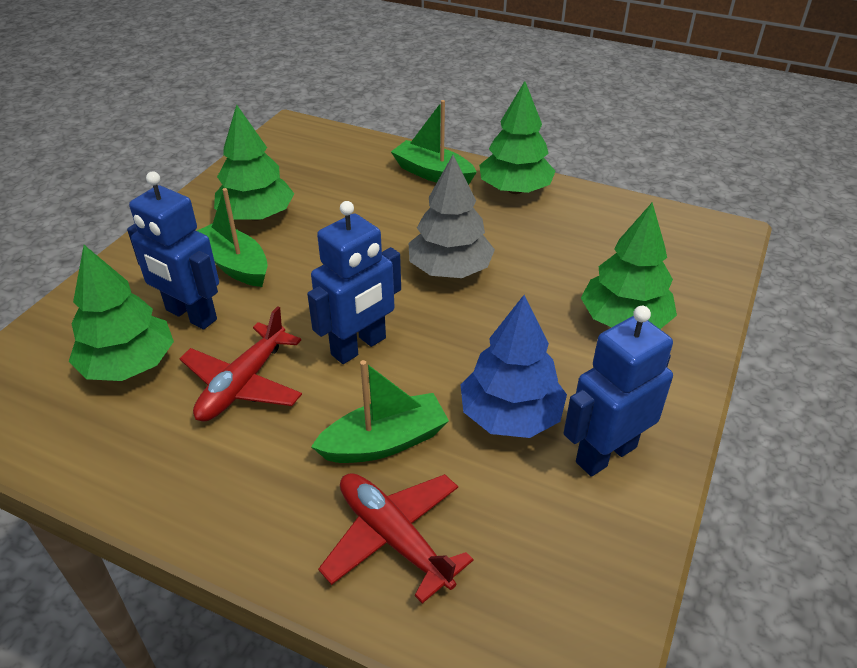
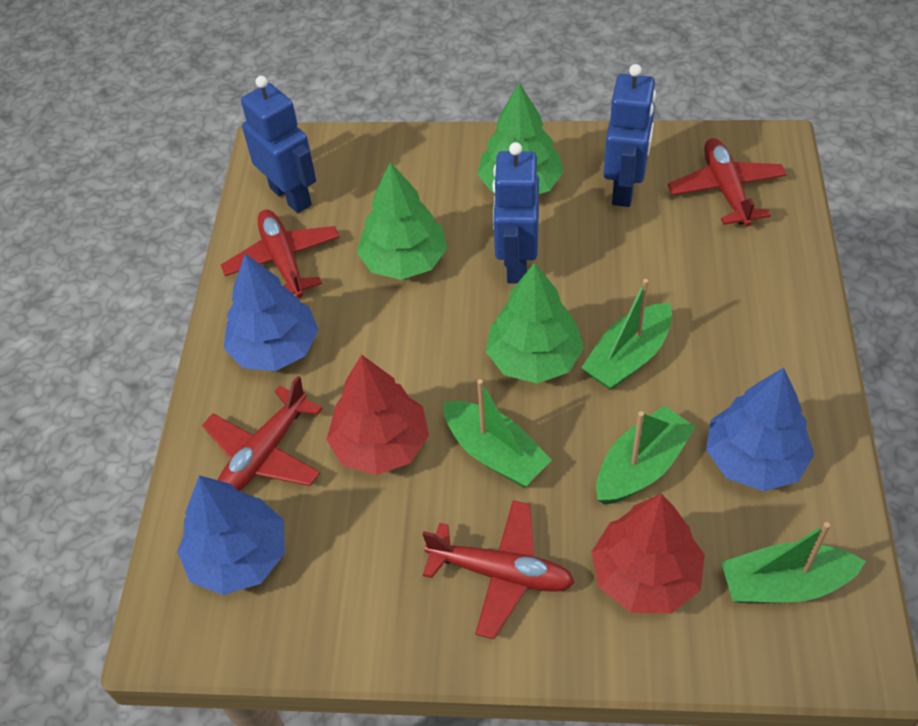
blue tree: [460,295,567,438] = 1 -> [177,475,285,595] [224,254,319,371] [706,368,815,491] = 3
green boat: [197,188,268,287] [311,360,449,463] [391,100,477,185] = 3 -> [443,379,552,487] [581,279,672,390] [596,406,696,505] [721,522,866,603] = 4
green tree: [69,245,174,381] [214,105,294,221] [479,81,556,194] [581,203,677,329] = 4 -> [357,162,447,280] [477,83,564,194] [486,262,584,383] = 3
grey tree: [409,155,495,278] = 1 -> none = 0
red plane: [179,306,302,422] [318,473,474,604] = 2 -> [202,376,323,491] [221,209,340,298] [422,501,575,639] [668,138,787,226] = 4
red tree: none = 0 -> [326,355,429,475] [591,494,705,614] = 2

